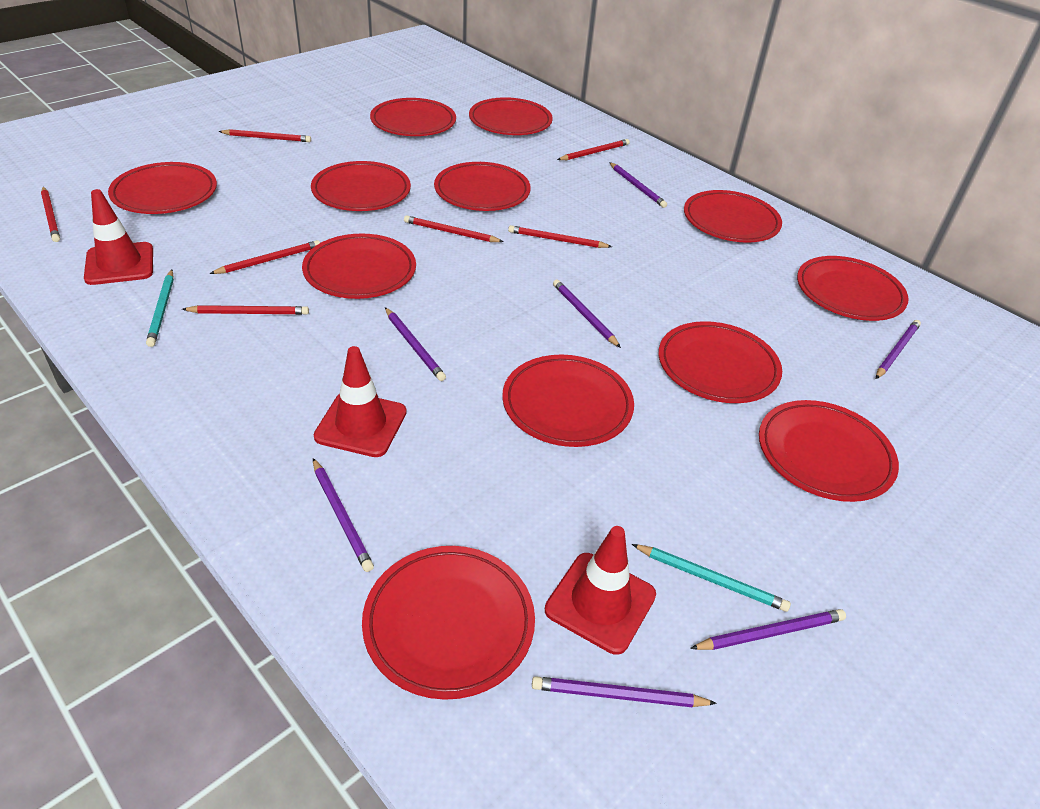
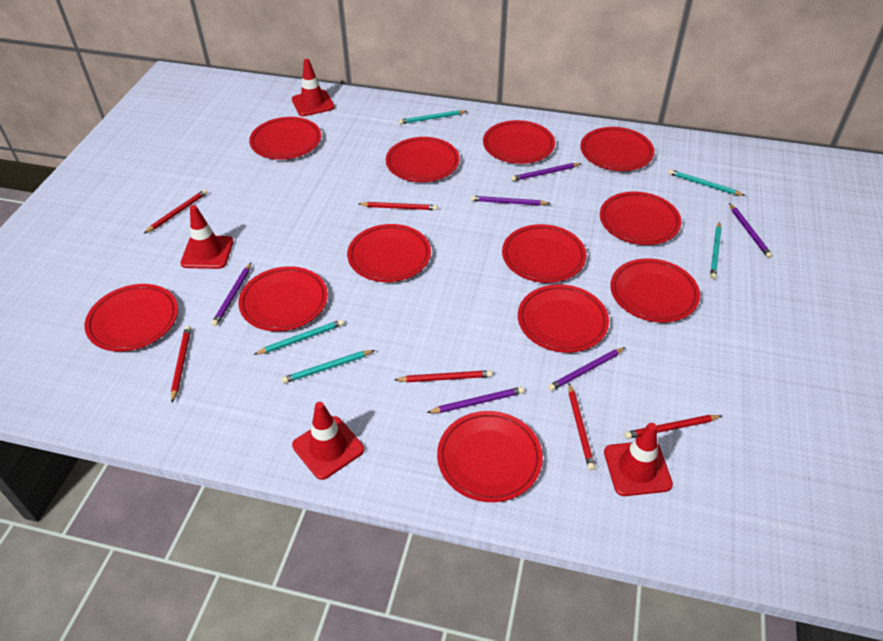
purple pencil: [313,458,374,572] [385,307,446,381] [532,676,717,707] [553,280,621,348] [609,162,667,208] [690,609,846,650] [876,320,921,379] = 7 -> [212,263,251,326] [427,387,524,413] [471,196,551,205] [511,163,582,181] [548,347,626,391] [729,203,772,258] = 6
red pencil: [41,187,60,242] [182,305,309,315] [209,240,320,274] [218,129,311,142] [404,215,504,242] [508,225,612,248] [557,139,630,160] = 7 -> [143,189,207,234] [171,326,191,402] [359,202,437,210] [394,370,492,382] [569,383,595,470] [625,415,722,439] = 6
red traffic cone: [84,189,153,285] [314,346,407,457] [545,526,656,655] = 3 -> [181,205,233,269] [292,59,335,116] [292,402,364,480] [604,423,673,496] = 4
turquoise pencil: [146,270,174,347] [632,544,791,612] = 2 -> [254,320,344,355] [282,350,375,383] [399,110,467,124] [668,169,745,196] [710,222,722,279] = 5

